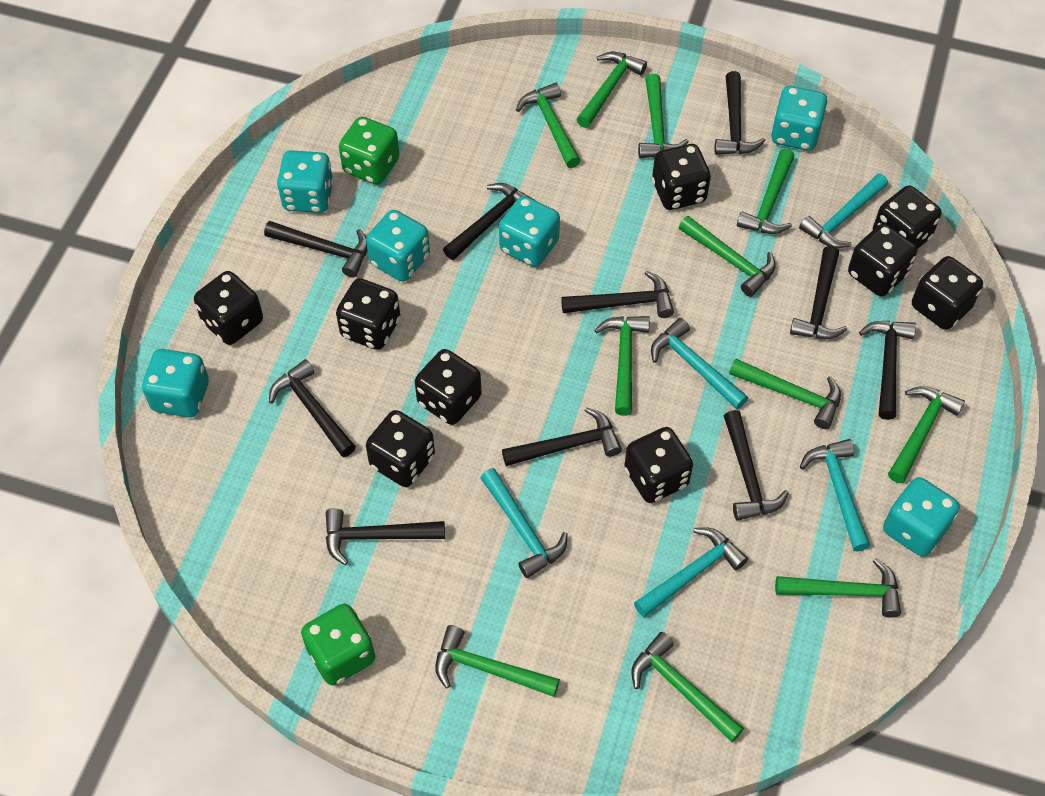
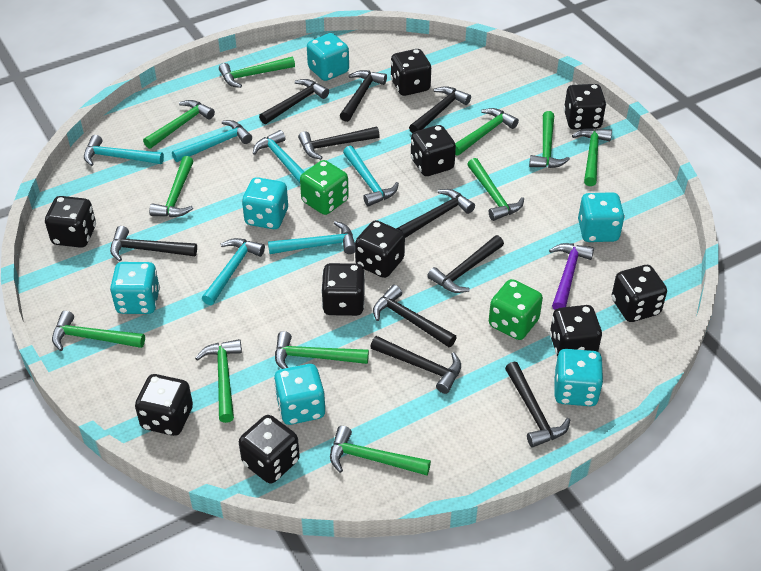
black dice: [194,271,263,345] [336,278,400,350] [366,410,435,487] [415,349,481,425] [624,427,693,503] [652,144,711,210] [848,224,917,297] [873,185,941,249] [912,256,983,330] = 9 -> [45,196,96,248] [135,374,193,436] [239,415,300,484] [321,263,365,316] [355,220,405,278] [391,49,431,96] [411,125,456,176] [550,305,602,357] [564,84,606,130] [612,265,667,322] = 10
purple hammer: none = 0 -> [549,243,594,310] = 1
turquoise hammer: [480,468,568,578] [634,528,748,617] [651,318,748,409] [799,173,888,248] [800,439,870,552] = 5 -> [84,135,164,166] [172,120,252,162] [202,238,265,305] [253,130,305,183] [268,221,355,254] [343,146,399,207] = 6

